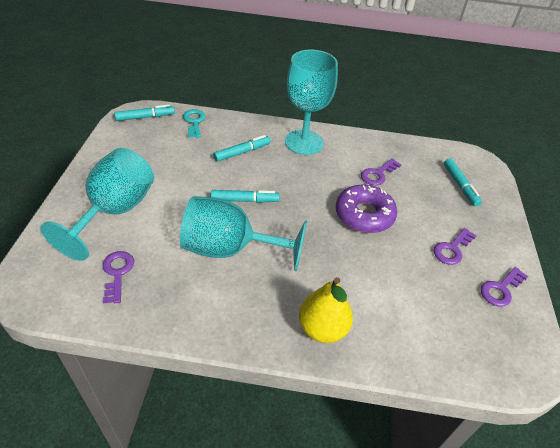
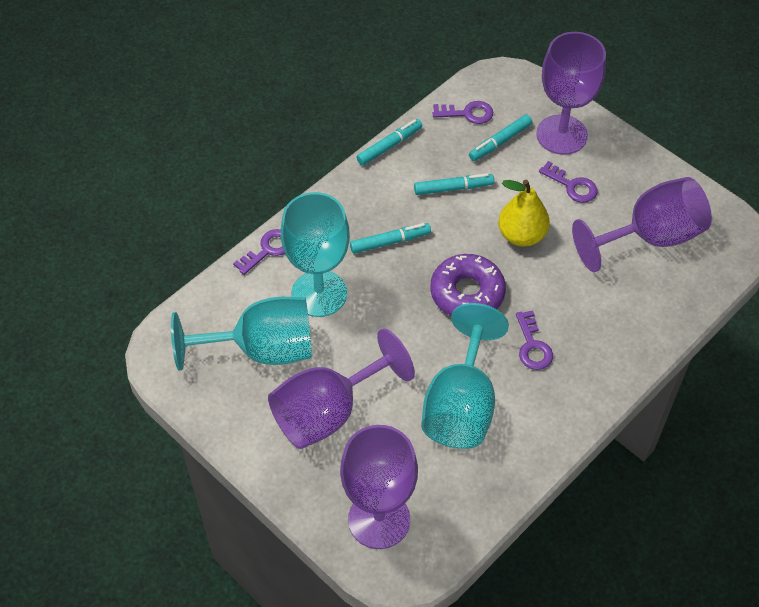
purple goblet: none = 0 -> [268,328,415,449] [340,425,418,549] [536,32,606,155] [572,177,712,272] = 4
turquoise key: [183,109,206,138] = 1 -> none = 0

